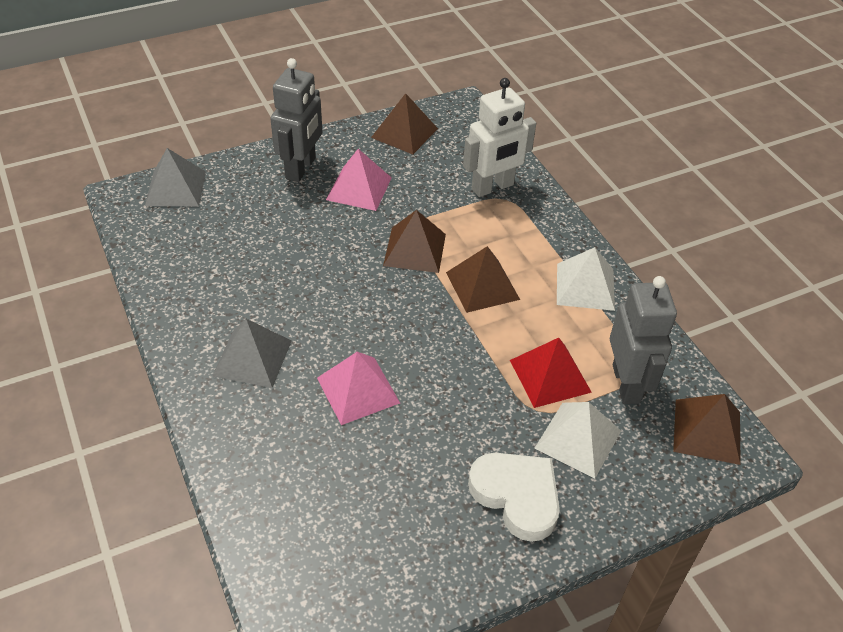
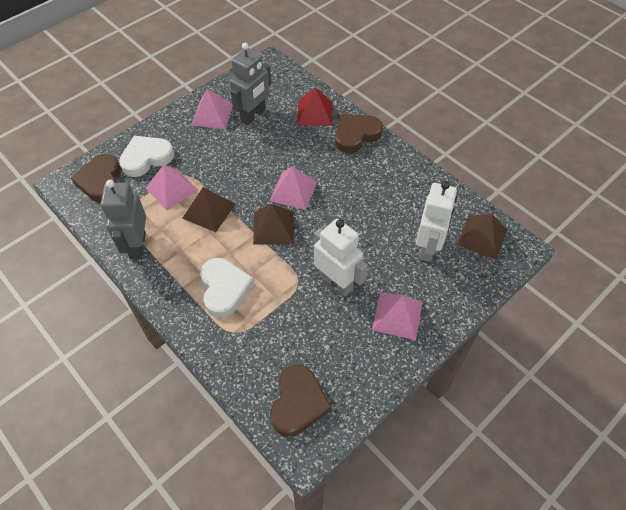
brown heart: none = 0 -> [71,154,121,203] [270,365,332,437] [335,114,383,153] = 3
brown pyramid: [371,93,438,154] [383,210,446,273] [446,246,520,313] [673,394,741,465] = 4 -> [182,187,235,232] [253,204,294,245] [457,214,507,260] = 3
grey pyramid: [145,148,206,206] [212,319,292,388] = 2 -> none = 0
pink pyramid: [317,352,400,425] [326,149,392,211] = 2 -> [146,164,198,210] [191,89,233,129] [270,166,317,210] [372,293,423,340] = 4
white heart: [468,453,560,542] = 1 -> [119,136,174,177] [200,258,254,318] = 2
white pyramid: [535,402,621,478] [557,247,615,311] = 2 -> none = 0
white robot: [463,78,536,197] = 1 -> [314,219,368,296] [416,181,457,262] = 2

